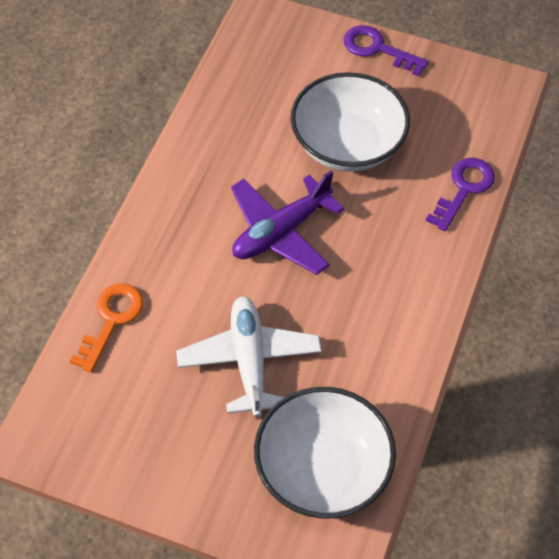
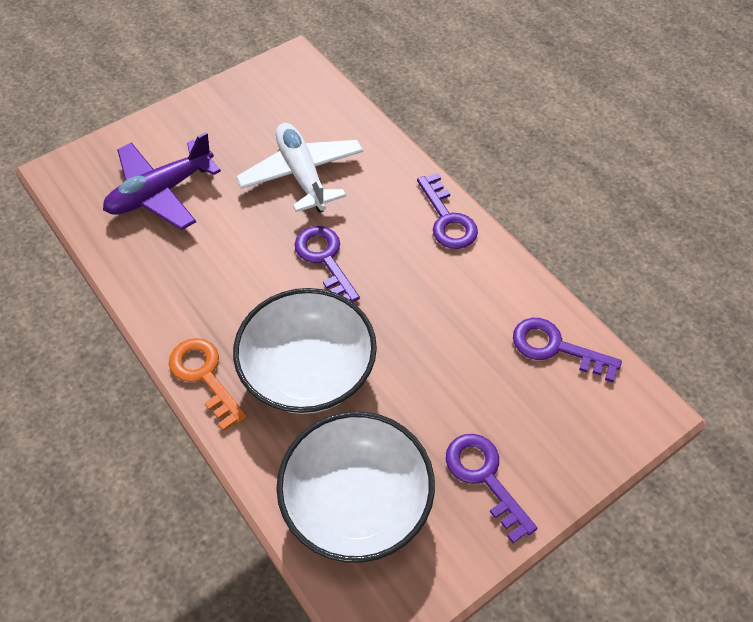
purple key: [344,25,429,76] [426,158,495,231] = 2 -> [294,226,360,302] [417,173,478,249] [446,434,537,543] [513,318,622,382] = 4

